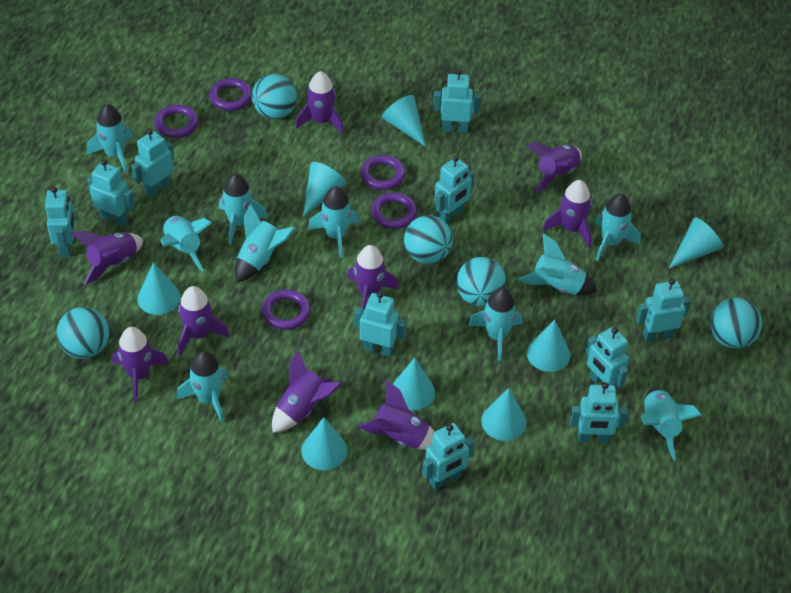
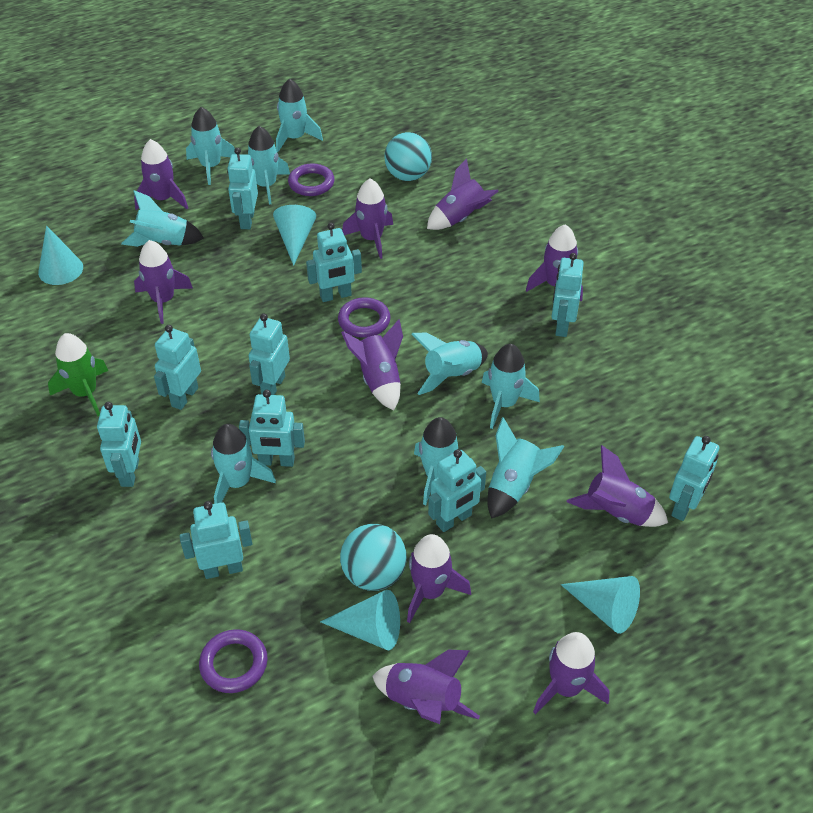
green rocket: none = 0 -> [48,333,108,416] = 1
purple ring: [155,104,199,138] [209,78,252,111] [262,289,311,330] [360,155,405,190] [371,192,417,229] = 5 -> [199,629,268,693] [288,164,335,196] [338,297,391,338] = 3
purple rocket: [71,230,143,285] [112,327,169,402] [178,286,230,356] [272,350,342,433] [295,71,344,134] [347,245,399,312] [358,380,435,450] [526,142,582,193] [542,180,592,248] = 9 -> [134,139,188,210] [134,240,193,324] [341,320,403,410] [342,179,393,259] [372,650,480,724] [407,534,471,623] [427,159,499,230] [526,224,583,301] [533,632,609,715] [567,445,668,527] = 10
turquoise ball: [56,307,109,359] [252,74,297,119] [404,215,453,264] [456,257,506,306] [710,298,762,348] = 5 -> [340,524,407,591] [384,132,432,181] = 2
turquoise cone: [137,262,180,315] [301,417,348,470] [303,162,346,217] [382,95,426,147] [393,358,435,410] [481,388,527,441] [527,319,570,372] [669,218,723,268] = 8 -> [38,226,83,285] [273,205,316,266] [320,590,400,650] [561,576,640,634] = 4
turquoise rocket: [87,104,133,173] [160,216,212,272] [176,351,228,423] [219,174,268,245] [235,204,295,282] [308,186,359,258] [468,288,523,361] [518,233,597,295] [595,193,641,261] [641,388,701,460] = 10 -> [121,190,204,247] [186,107,235,185] [211,424,276,504] [248,126,290,205] [276,79,323,153] [411,333,488,395] [414,417,473,505] [482,344,540,429] [487,417,564,519] = 9

